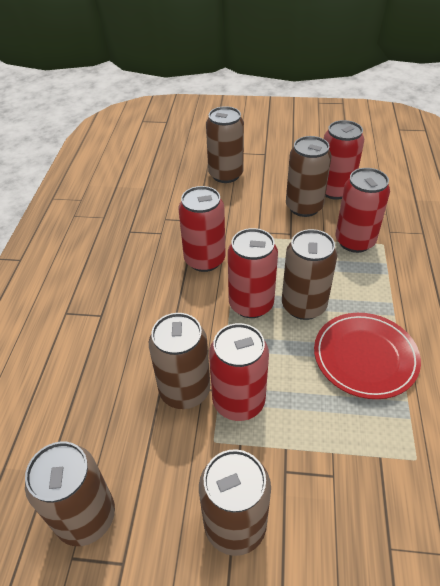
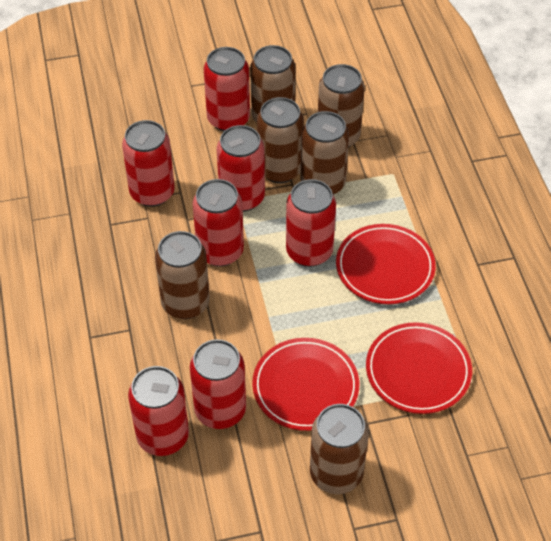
red can: [178,186,226,272] [209,323,269,421] [228,228,278,318] [324,120,364,200] [335,168,390,253] = 5 -> [122,120,175,207] [128,366,189,456] [190,339,246,429] [193,179,244,267] [204,47,250,131] [217,125,265,212] [286,179,336,267] = 7
red plate: [314,313,421,399] = 1 -> [252,338,359,431] [336,224,436,304] [366,322,472,414] = 3

